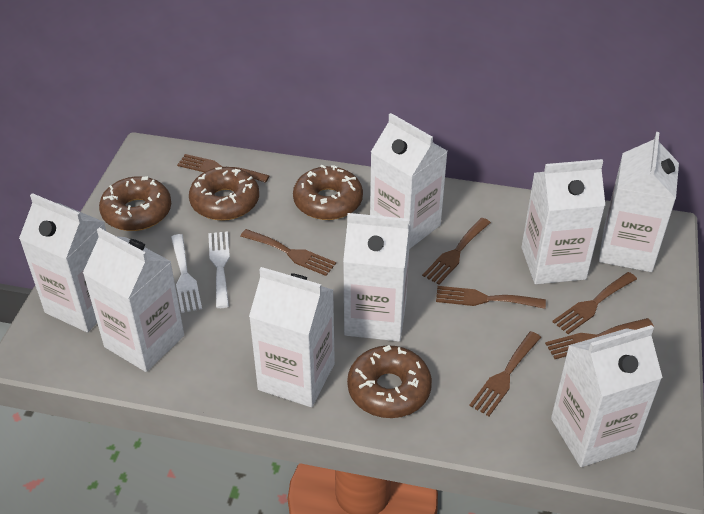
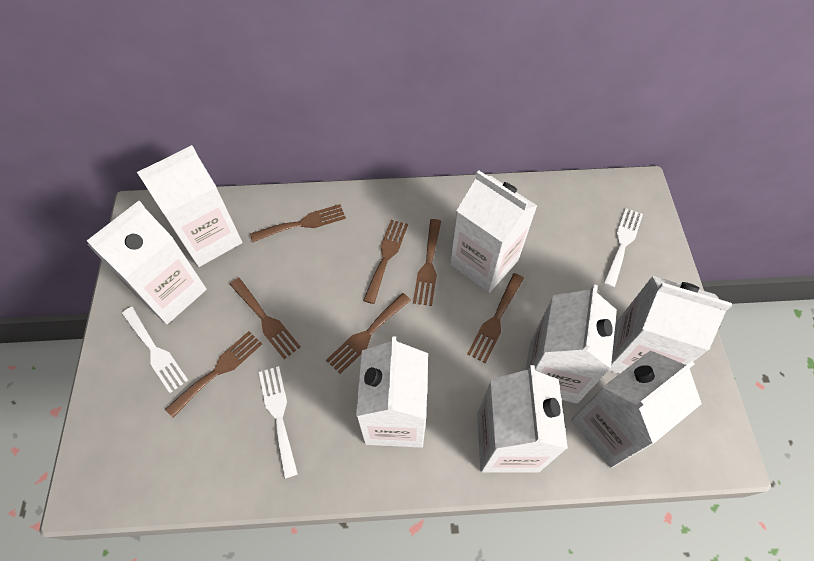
brown donut: [99,176,171,231] [189,167,259,221] [293,165,363,220] [347,345,432,418] = 4 -> none = 0
white fork: [171,234,202,313] [208,231,230,308] = 2 -> [122,307,188,393] [259,366,298,479] [604,208,643,288] = 3

